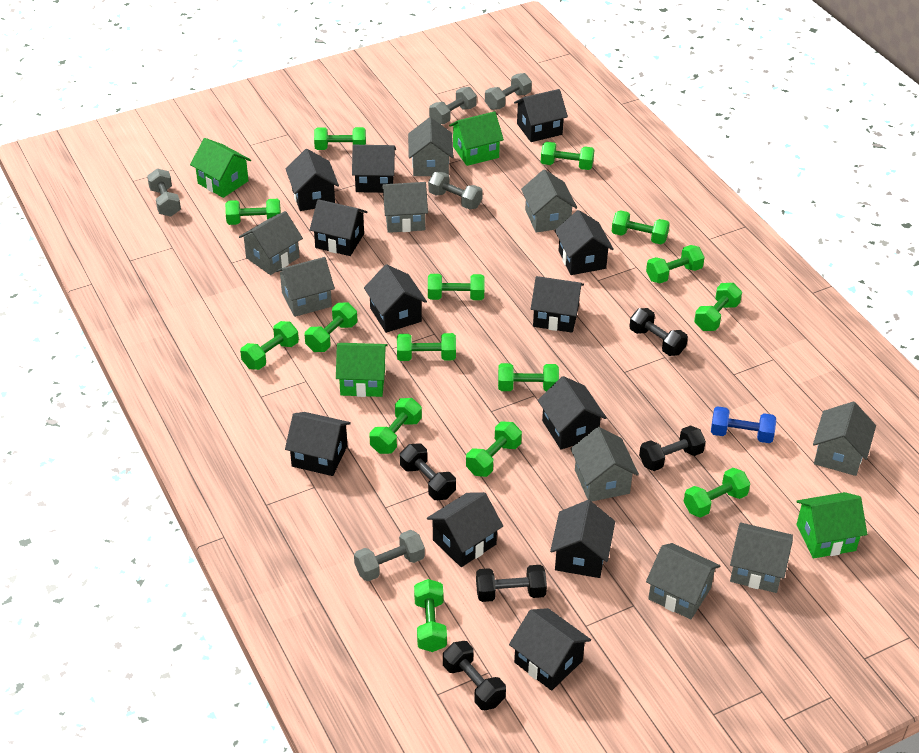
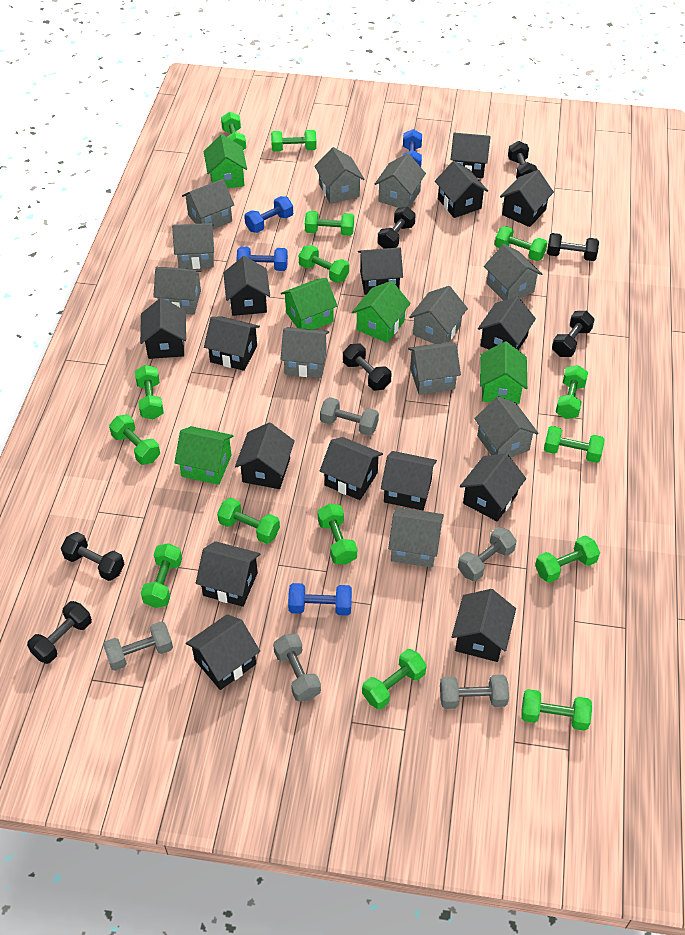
black dumbbell: [400,444,456,500] [443,641,506,710] [476,565,547,602] [629,308,688,356] [639,425,706,471] = 5 -> [27,601,92,664] [61,532,125,581] [343,344,391,391] [377,207,416,249] [508,141,538,178] [547,233,599,261] [552,311,595,357] = 7
black house: [285,412,351,476] [286,149,339,211] [310,199,367,256] [352,145,396,193] [364,264,427,333] [427,492,503,567] [509,608,591,691] [514,89,568,142] [531,276,584,333] [538,376,607,450] [550,500,615,578] [555,210,614,275] = 12 -> [140,298,186,359] [186,614,260,690] [196,541,260,607] [204,316,260,371] [223,256,270,316] [235,422,295,489] [320,437,383,500] [358,247,403,295] [381,451,437,510] [435,161,488,218] [450,133,491,178] [452,589,516,662] [460,453,526,521] [478,296,536,350] [500,170,554,227] = 15
blue dumbbell: [711,406,776,443] = 1 -> [237,247,288,271] [244,196,293,233] [288,583,352,616] [403,129,422,167] = 4
green house: [190,138,251,198] [336,343,388,397] [449,111,504,166] [796,492,867,558] = 4 -> [174,426,234,485] [204,134,247,188] [281,278,337,330] [352,281,411,343] [480,341,527,404] = 5
grey house: [239,211,303,275] [276,257,335,317] [382,182,428,233] [408,117,453,176] [521,169,577,233] [571,427,639,501] [646,543,720,620] [730,523,793,593] [813,402,876,476] = 9 -> [153,267,202,315] [172,223,214,269] [182,179,234,229] [280,327,329,378] [314,147,364,204] [375,153,426,208] [388,507,444,568] [408,342,461,395] [409,286,468,344] [474,396,539,458] [484,244,542,300] = 11

